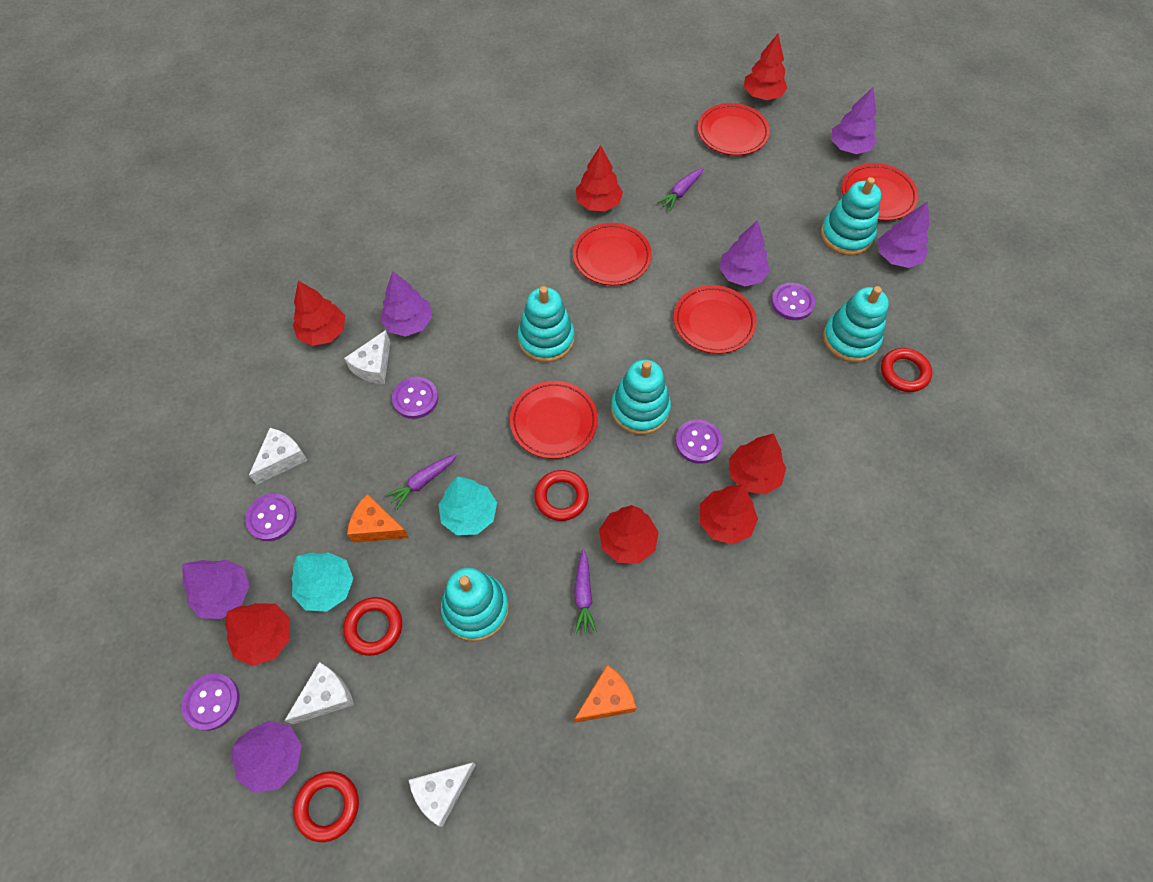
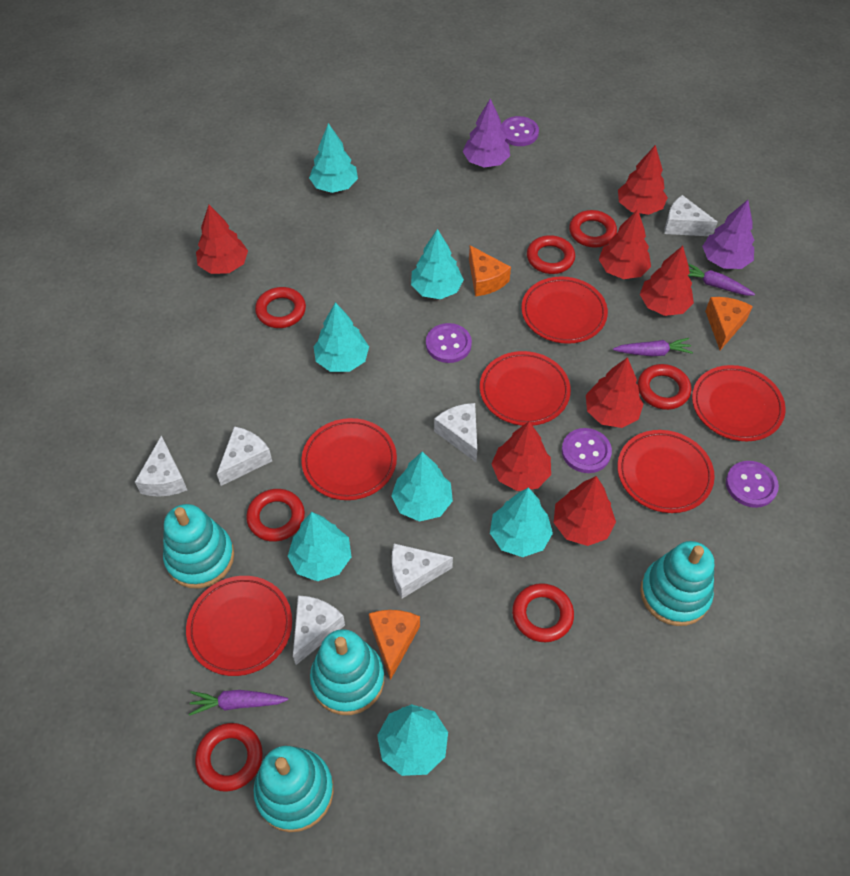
orange cheese: [347,494,409,543] [574,665,636,723] = 2 -> [369,610,420,680] [469,245,511,296] [705,297,753,350] = 3
purple button: [182,674,240,731] [245,493,297,541] [392,377,438,419] [675,420,723,464] [771,283,815,320] = 5 -> [426,323,472,363] [500,116,539,146] [562,428,612,473] [726,461,779,508] = 4
purple tree: [183,559,250,619] [231,721,302,793] [380,271,432,337] [719,220,770,286] [831,87,877,154] [878,202,930,268] = 6 -> [463,98,510,167] [702,200,754,269] = 2
red plate: [510,381,598,459] [573,223,652,285] [674,285,756,354] [698,103,770,155] [842,163,918,221] = 5 -> [186,576,292,676] [301,418,397,500] [480,351,571,426] [521,276,608,344] [617,430,715,513] [692,365,786,441] = 6
red ring: [293,772,359,842] [343,597,402,656] [534,470,589,521] [881,348,932,392] = 4 -> [195,723,263,791] [246,489,305,542] [255,287,306,328] [512,583,574,642] [527,235,575,274] [569,210,617,248] [638,364,691,410] = 7
turquoise stacking toy: [441,568,509,641] [518,286,574,362] [611,360,671,435] [821,177,881,256] [823,286,889,362] = 5 -> [163,504,234,589] [253,746,334,832] [310,629,384,715] [640,541,714,626] = 4
turquoise tree: [291,552,354,612] [438,477,497,535] = 2 -> [288,512,351,581] [309,123,358,193] [314,302,369,372] [377,704,448,776] [391,451,453,522] [411,229,464,299] [490,487,553,557] = 7
white cheese: [249,428,308,484] [284,662,354,724] [344,330,390,384] [409,762,476,827] = 4 -> [135,435,187,496] [217,426,272,486] [293,596,345,665] [392,544,453,599] [434,403,477,462] [664,195,718,236] = 6

